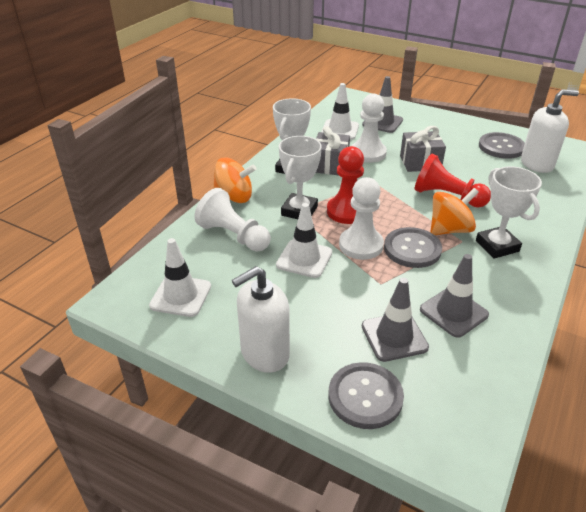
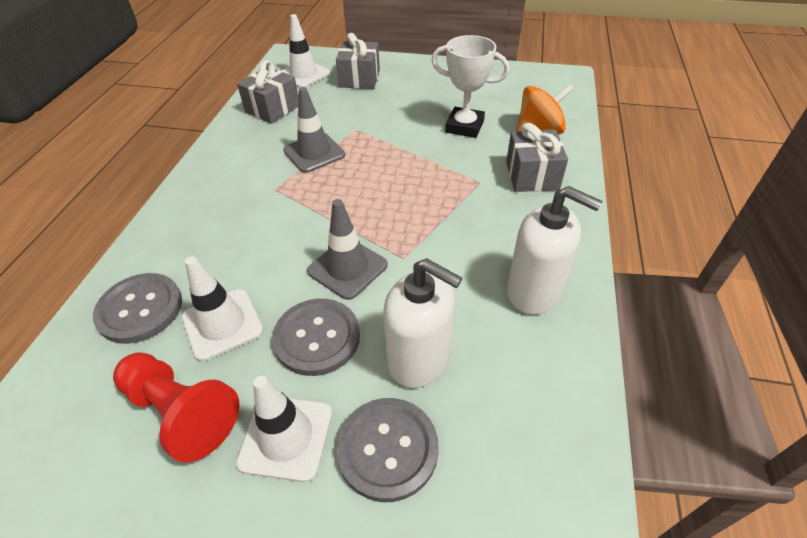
grey gift: [316,126,350,175] [400,126,446,172] = 2 -> [237,60,299,124] [336,33,380,89] [506,123,568,192] = 3
grey traffic cone: [362,76,403,133] [362,278,429,362] [420,254,489,338] = 3 -> [283,87,345,173] [307,199,388,300] = 2
orange spinning top: [213,158,256,203] [430,188,479,235] = 2 -> [516,84,574,134] = 1
red pawn: [327,146,364,224] [415,154,491,208] = 2 -> [113,352,239,463] = 1
white pawn: [195,188,271,252] [339,177,384,260] [352,93,387,163] = 3 -> none = 0
white trophy: [273,98,311,174] [279,136,322,219] [476,167,542,259] = 3 -> [431,35,509,138] = 1

